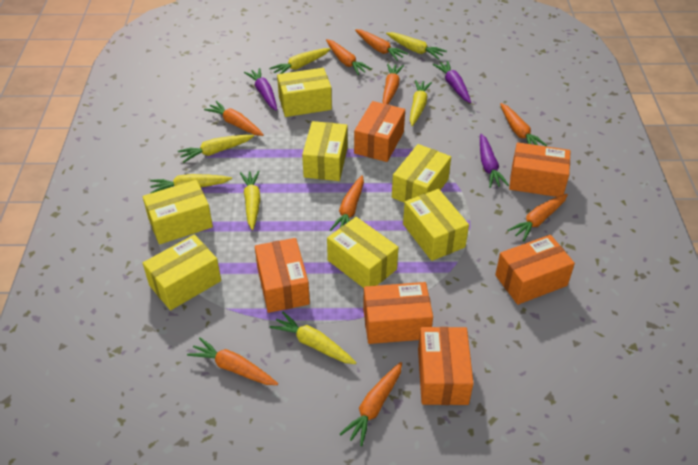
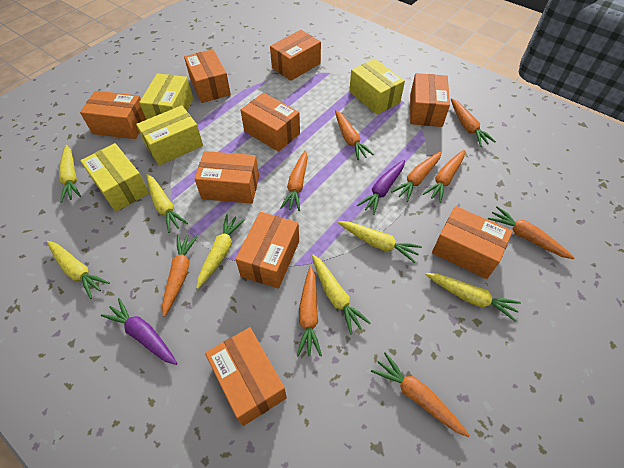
orange box: [255,238,310,313] [354,101,405,162] [363,282,433,344] [418,327,474,405] [495,235,575,305] [509,142,571,197] = 6 -> [80,91,146,139] [184,49,231,103] [195,151,259,204] [205,327,287,426] [235,212,299,289] [241,93,300,152] [270,30,321,81] [410,73,450,127] [432,206,513,279] = 9
purple carrot: [244,68,277,111] [433,61,471,103] [480,134,509,188] = 3 -> [101,298,177,365] [357,160,405,215] = 2
yellow box: [143,180,213,244] [143,234,221,310] [277,68,332,117] [302,121,348,181] [327,217,399,288] [392,144,451,203] [403,189,469,261] = 7 -> [80,143,149,212] [136,105,203,165] [139,73,193,120] [349,59,405,115] = 4

